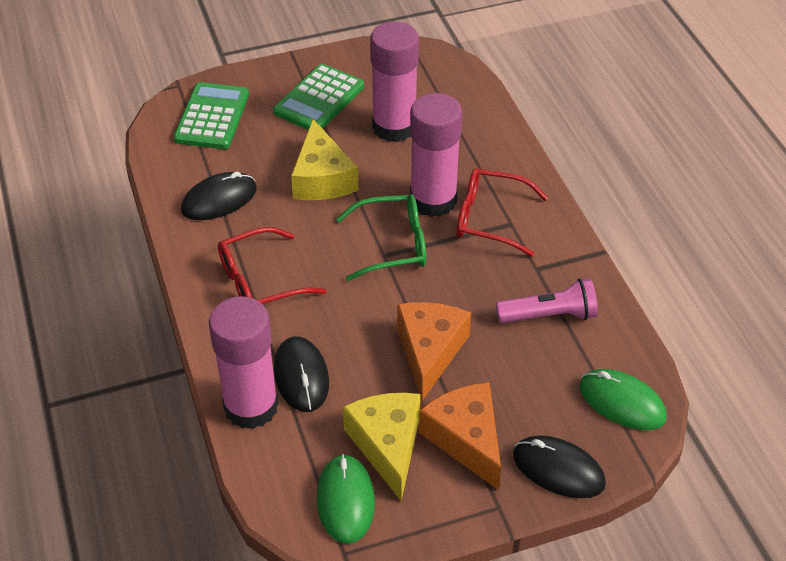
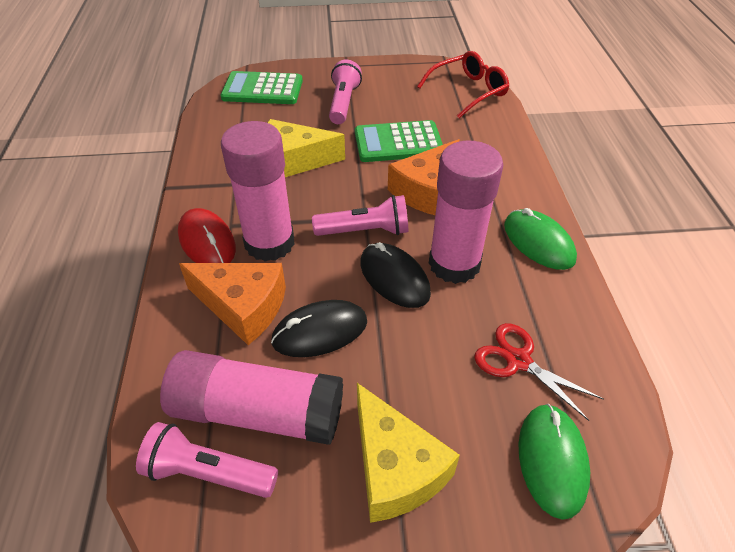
black mouse: [181,172,257,220] [274,336,329,412] [513,435,606,498] = 3 -> [271,300,367,357] [360,242,431,308] = 2
green glasses: [336,194,426,281] = 1 -> none = 0
pink flashlight: [496,279,598,323] = 1 -> [136,422,278,498] [312,195,408,236] [329,60,362,124] = 3
red glasses: [218,227,326,304] [457,168,548,257] = 2 -> [417,51,509,118] = 1
red mouse: none = 0 -> [178,208,236,263] = 1
red scissors: none = 0 -> [474,323,604,421] = 1

